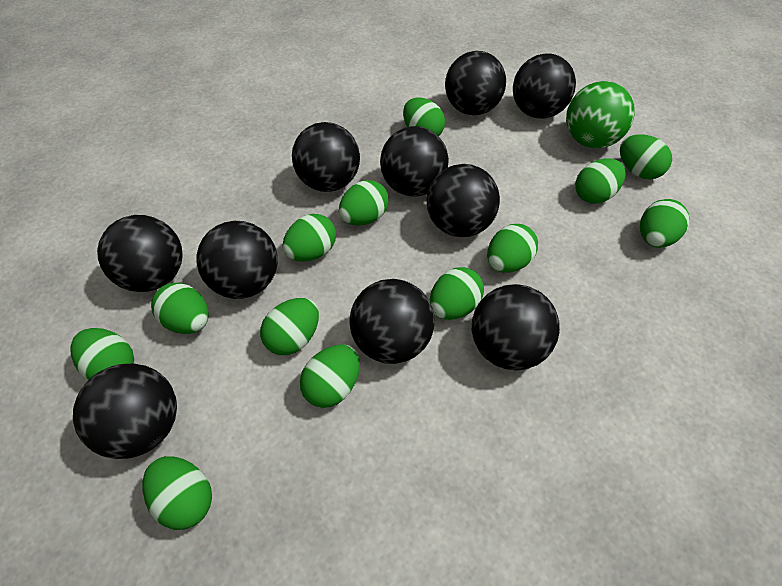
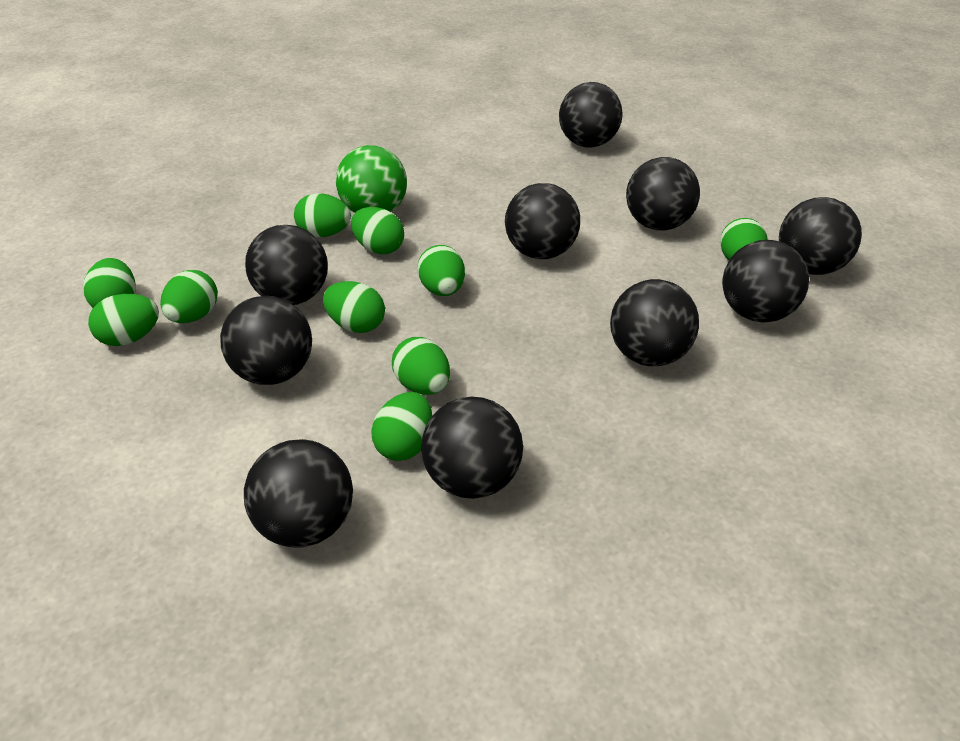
green egg: [70,328,134,380] [142,456,212,530] [151,283,209,334] [260,298,319,355] [283,214,336,261] [300,344,360,408] [339,180,389,226] [403,98,445,136] [430,267,484,320] [487,224,538,273] [575,158,626,204] [620,134,672,180] [640,199,689,248] = 13 -> [83,258,136,308] [88,294,159,346] [160,270,218,323] [294,193,351,237] [323,281,385,333] [351,207,404,254] [371,392,432,461] [392,337,450,395] [418,245,465,296] [720,218,768,260] = 10

